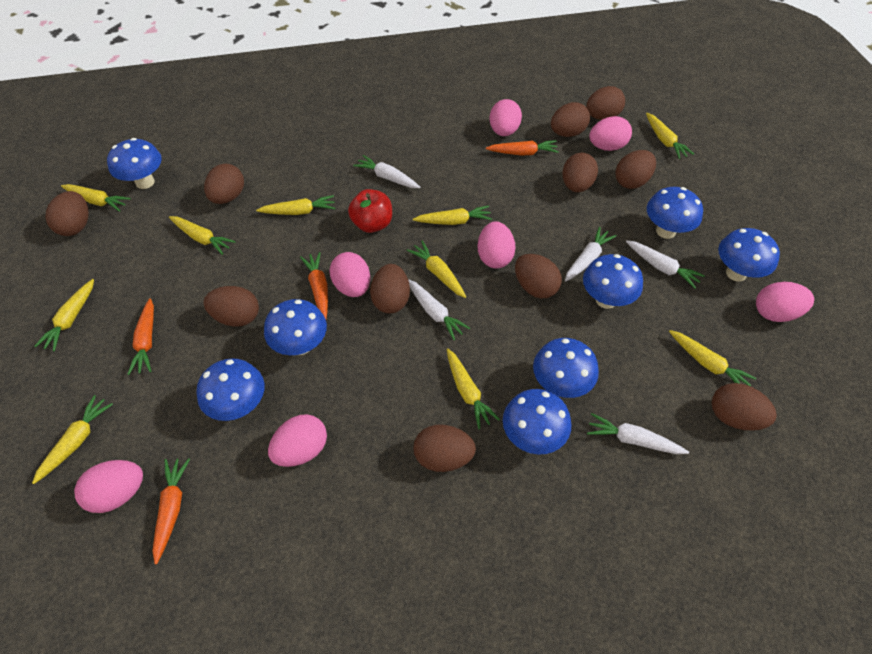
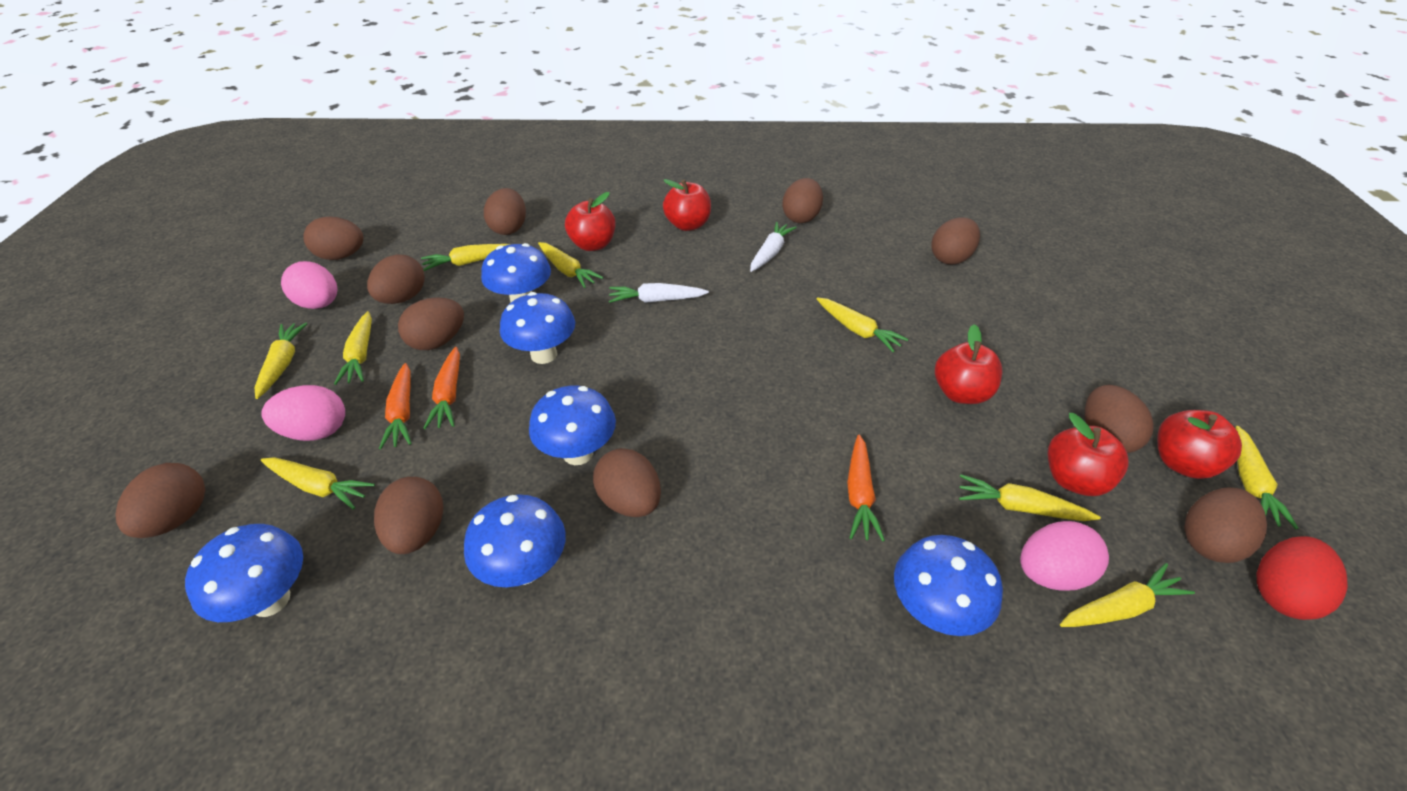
blue mushroom: [107,138,162,189] [196,358,264,421] [264,299,327,355] [503,389,571,455] [533,338,599,398] [583,254,643,309] [647,187,703,239] [718,228,780,282] = 8 -> [185,524,303,622] [464,494,566,587] [481,243,551,303] [500,292,575,364] [529,386,616,465] [894,535,1003,636] = 6
orange carrot: [127,298,154,375] [152,458,190,564] [300,252,328,319] [486,140,559,156] = 4 -> [379,363,411,449] [423,347,460,429] [847,435,885,541] = 3
pink egg: [74,460,143,513] [268,414,327,467] [330,252,370,297] [478,221,516,268] [489,99,522,136] [589,116,632,151] [756,282,814,322] = 7 -> [261,385,345,441] [281,261,338,309] [1020,521,1109,591] = 3
red apple: [348,189,392,233] = 1 -> [565,192,615,251] [663,179,711,231] [935,324,1002,404] [1048,413,1129,496] [1157,410,1242,479] = 5
red egg: none = 0 -> [1257,536,1348,620] = 1
white carrot: [353,155,420,188] [408,279,470,340] [565,227,617,282] [587,413,689,454] [626,240,705,289] = 5 -> [609,283,709,303] [750,222,797,272] = 2
yellow carrot: [32,395,113,484] [34,279,94,351] [61,184,131,212] [169,216,236,255] [256,195,335,215] [407,241,466,298] [413,205,492,225] [446,348,500,429] [646,113,694,159] [669,330,756,386] = 10 -> [254,323,308,399] [261,457,375,510] [334,311,372,385] [421,244,511,271] [538,242,603,288] [817,297,908,352] [959,474,1101,521] [1060,563,1195,627] [1236,426,1298,529] = 9

